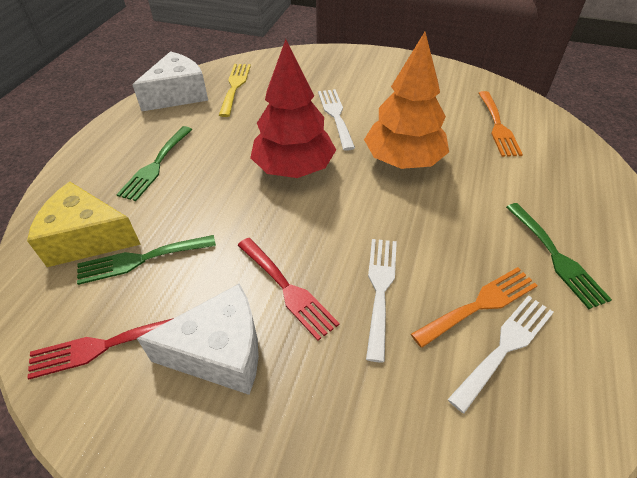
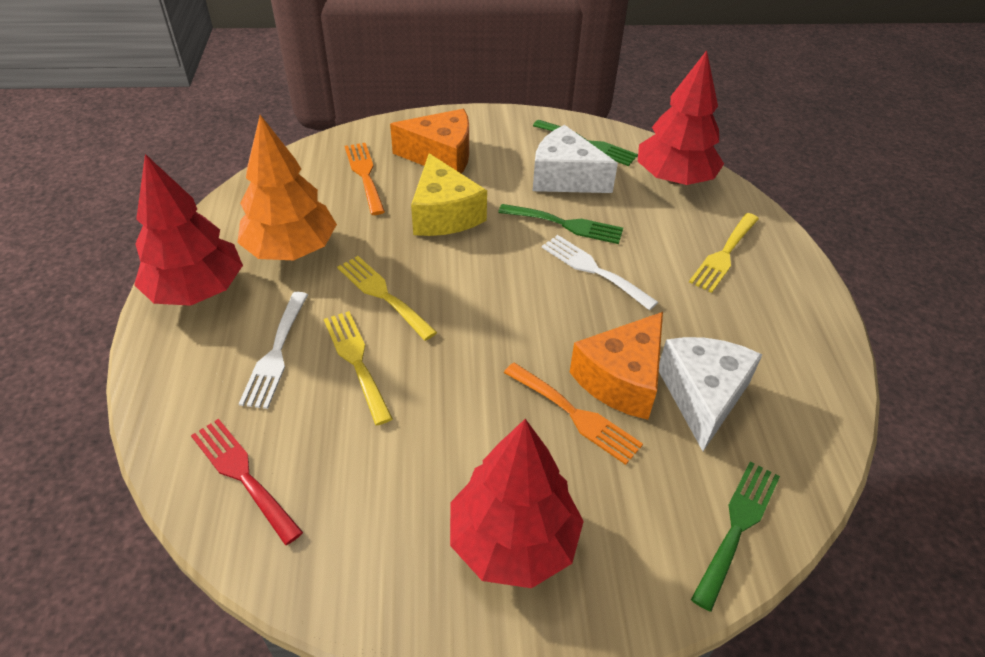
orange cheese: none = 0 -> [390,109,469,174] [570,312,663,420] = 2
red fork: [27,318,174,379] [238,238,340,341] = 2 -> [191,419,303,545] = 1
red tree: [250,39,336,178] = 1 -> [134,154,243,306] [450,419,584,588] [637,50,724,185] = 3
white fork: [318,89,355,151] [366,239,397,363] [447,295,554,413] = 3 -> [239,292,308,409] [542,235,658,310] = 2
yellow fork: [219,64,251,117] = 1 -> [324,311,393,425] [337,256,437,341] [689,213,759,293] = 3

